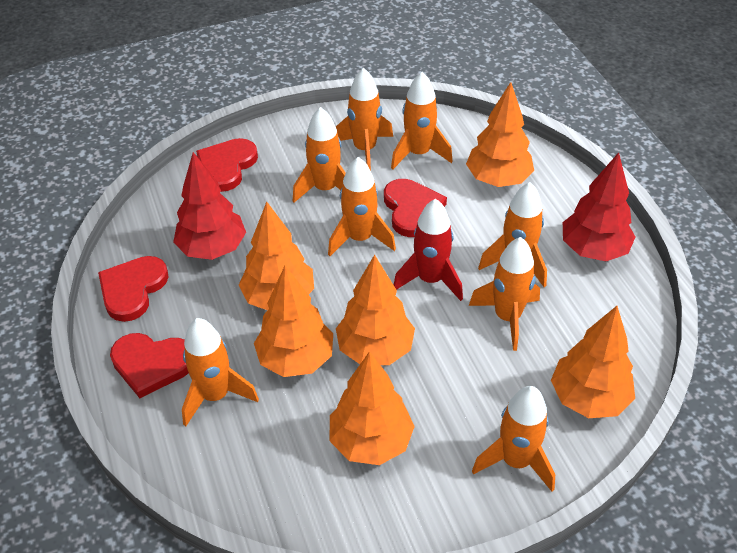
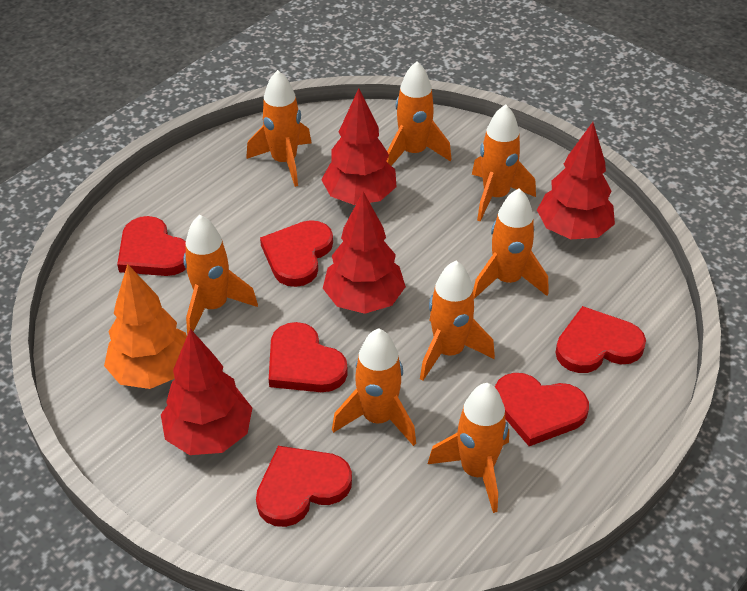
orange tree: [239,202,314,310] [254,266,333,377] [329,351,415,465] [336,255,415,365] [466,82,534,187] [551,306,635,418] = 6 -> [104,264,187,389] = 1
red heart: [98,256,169,322] [110,333,189,398] [196,138,258,192] [384,179,447,237] = 4 -> [117,216,186,276] [256,446,352,527] [260,220,333,287] [269,322,348,392] [495,373,589,446] [556,306,646,373] = 6
red rocket: [394,199,463,301] = 1 -> none = 0
red tree: [173,152,246,260] [563,153,636,261] = 2 -> [161,329,252,455] [321,88,397,205] [323,192,406,314] [537,122,615,239] = 4

